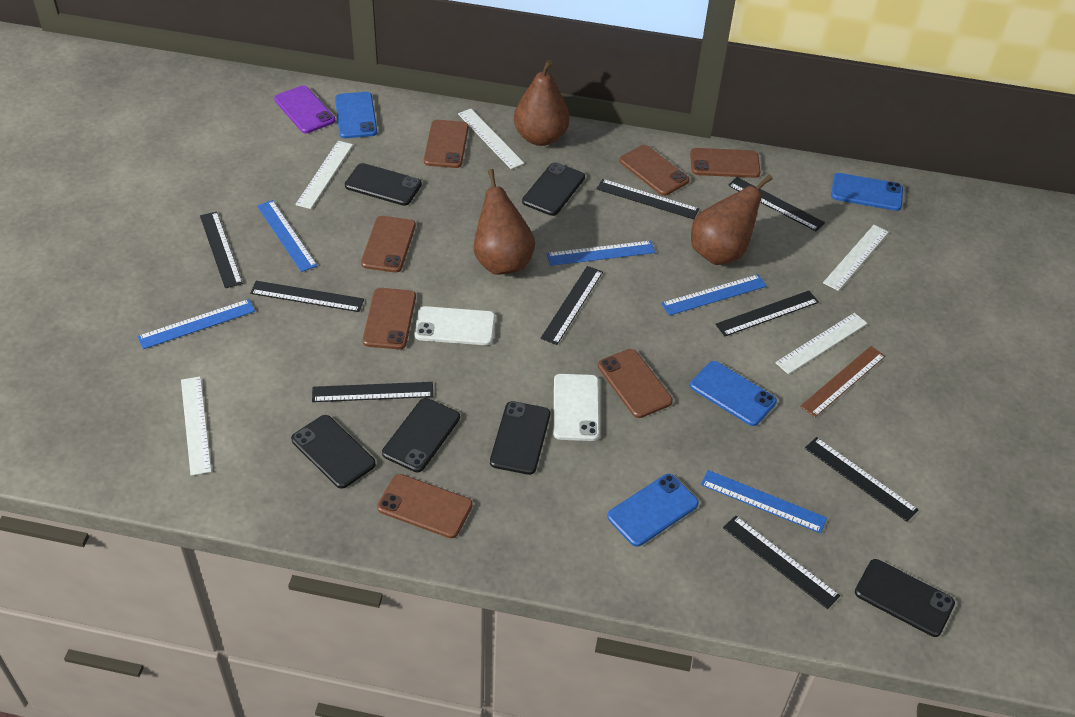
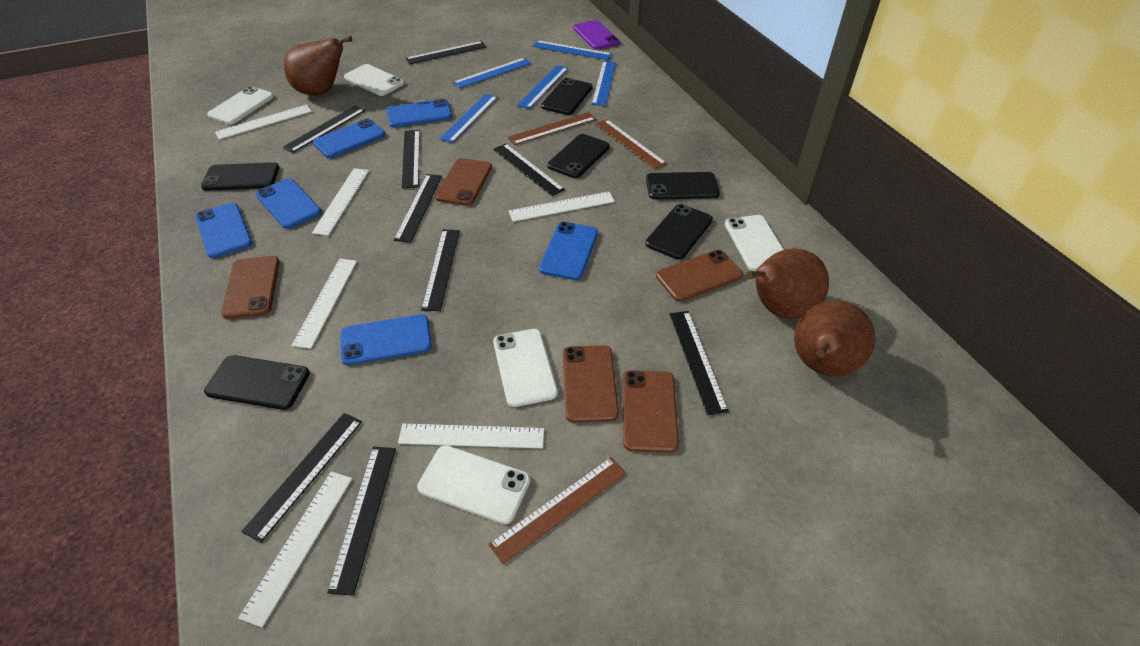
blue phone: [335,92,377,138] [607,474,699,547] [690,361,777,426] [831,173,903,211] = 4 -> [195,203,252,258] [256,178,321,229] [313,119,385,158] [341,314,432,365] [387,99,452,127] [539,222,598,280] = 6
brown phone: [361,216,416,273] [363,288,416,349] [377,474,473,538] [424,120,469,168] [598,349,673,418] [619,145,690,196] [690,148,760,178] = 7 -> [221,256,280,319] [435,158,492,206] [562,345,619,423] [623,370,679,453] [656,250,743,301] = 5
brown ruler: [800,346,886,417] = 1 -> [488,457,627,564] [507,112,596,145] [595,119,667,169] = 3
white phone: [414,306,495,345] [553,374,600,441] = 2 -> [207,86,274,125] [344,64,404,96] [417,445,530,524] [493,329,558,407] [725,215,784,271] = 5
white ruler: [181,377,211,476] [295,141,353,209] [458,109,524,169] [775,313,868,374] [823,225,889,291] = 5 -> [215,105,312,140] [238,471,352,628] [292,259,357,349] [312,168,369,236] [398,424,544,448] [509,192,615,222] = 6

